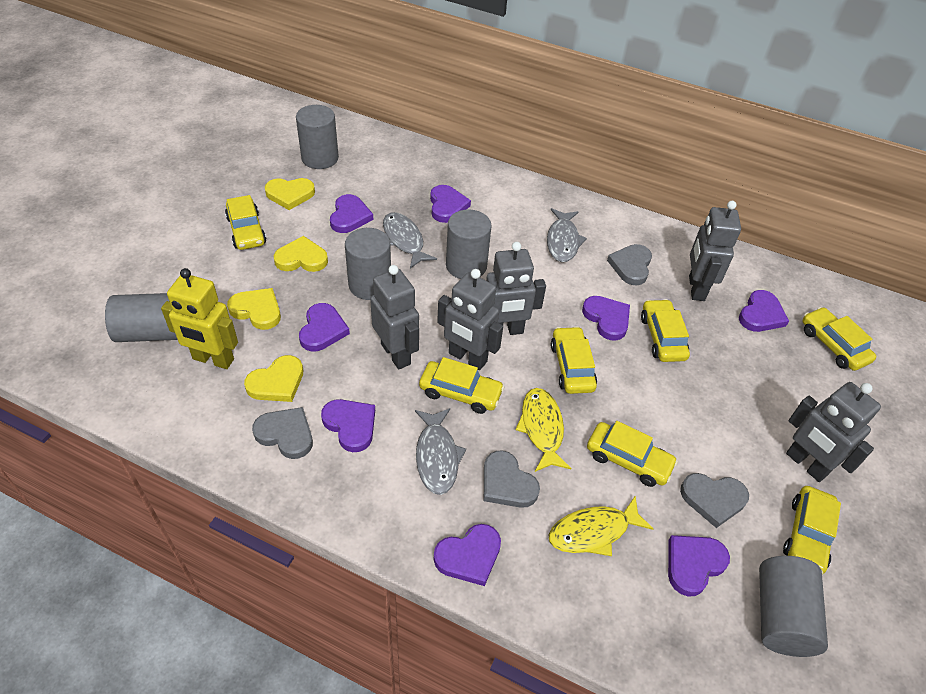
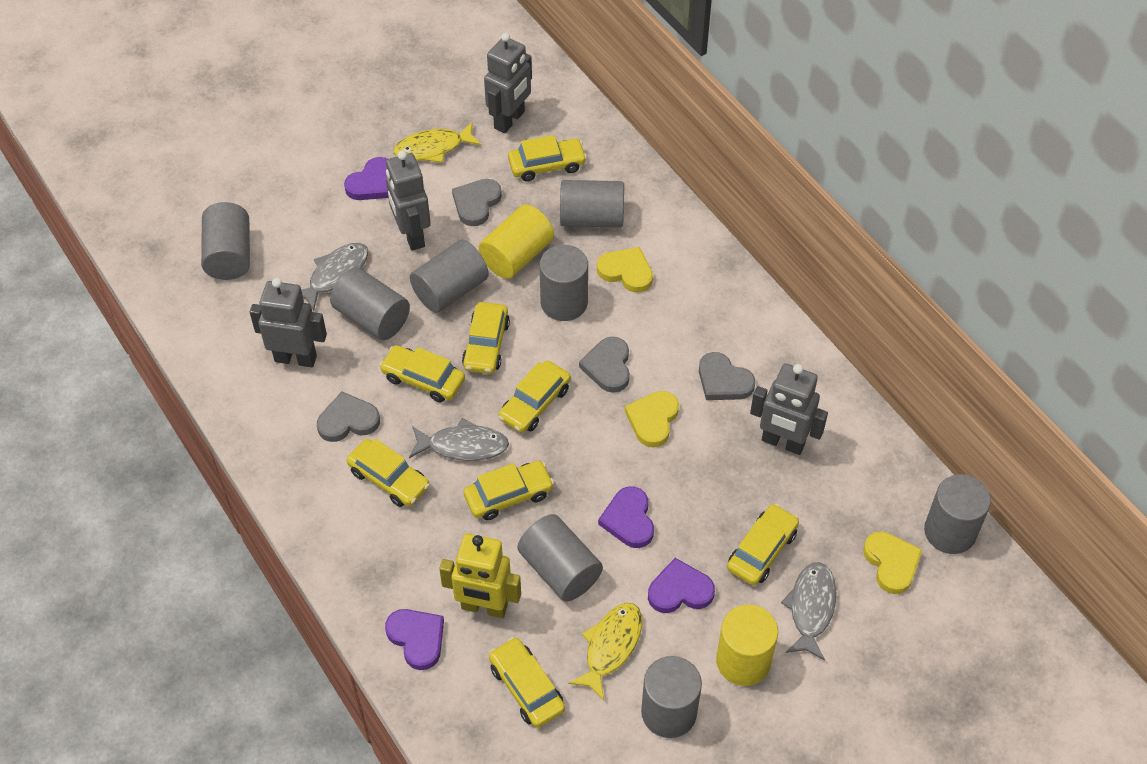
grey cylinder: [105,293,178,342] [296,105,339,169] [345,228,391,300] [446,209,492,279] [759,556,828,657] = 5 -> [201,202,250,280] [330,267,410,340] [410,240,489,313] [517,514,603,602] [540,245,588,321] [560,180,624,228] [641,656,702,738] [924,474,991,554] = 8
grey robot: [370,265,419,370] [437,269,503,370] [486,242,546,335] [689,201,741,301] [786,382,881,482] = 5 -> [250,278,327,367] [386,151,431,251] [484,33,532,133] [750,363,828,455] = 4
purple heart: [299,303,350,351] [321,399,375,452] [330,194,373,233] [430,185,471,223] [434,524,501,586] [582,296,630,341] [668,535,730,597] [739,290,789,332] = 8 -> [344,157,388,200] [385,609,444,670] [598,486,654,548] [648,558,715,613] = 4
yellow car: [225,195,266,250] [419,357,504,414] [551,326,597,394] [587,421,678,487] [641,299,690,362] [783,486,841,574] [803,307,876,371] = 7 -> [347,439,430,507] [380,345,465,402] [462,302,510,374] [463,461,554,520] [489,637,565,728] [498,361,571,433] [508,135,587,182] [727,504,799,585] = 8
yellow cylinder: none = 0 -> [478,205,554,279] [716,605,778,686] = 2
yellow heart: [227,288,281,330] [244,355,303,402] [265,178,315,210] [274,236,328,272] = 4 -> [597,247,653,293] [625,391,679,448] [863,531,922,594] = 3

